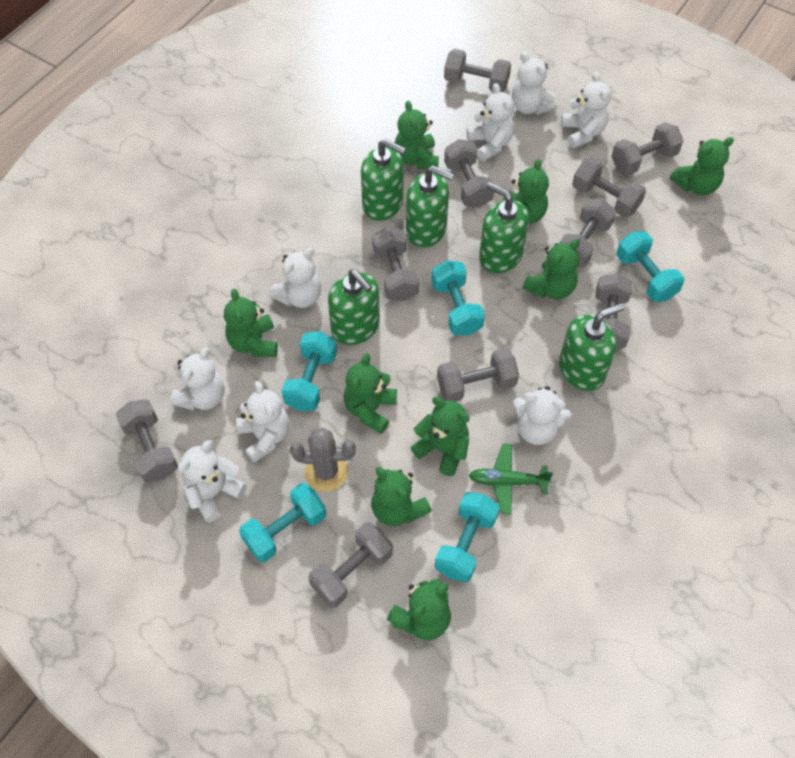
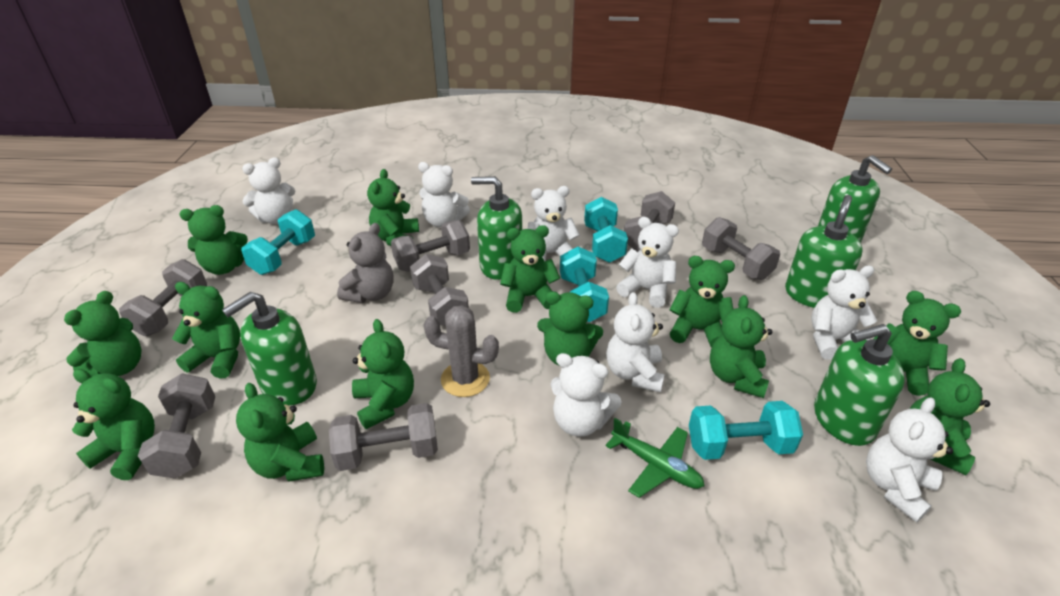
green teddy bear: [224,289,278,357] [343,353,397,434] [371,467,432,526] [387,579,451,640] [395,100,439,169] [411,397,469,476] [503,159,549,223] [523,239,580,299] [670,137,734,195] = 9 -> [64,291,141,376] [72,369,155,480] [172,282,240,378] [179,205,248,275] [236,383,324,482] [352,319,414,429] [367,169,419,246] [500,225,560,313] [537,291,603,366] [669,256,735,347] [710,295,772,398] [873,291,961,396] [909,358,990,475] = 13
grey dumbbell: [116,400,178,482] [308,522,393,607] [373,227,419,301] [437,348,519,402] [444,49,511,92] [444,139,494,208] [559,199,616,267] [572,157,646,218] [595,273,633,350] [611,122,684,175] = 10 -> [119,259,207,336] [138,373,216,479] [329,403,438,471] [391,220,470,272] [410,254,469,326] [624,191,675,252] [702,217,780,280] = 7
grey teddy bear: none = 0 -> [337,223,394,303] = 1
turquoise dumbbell: [239,483,326,562] [282,331,337,411] [431,260,485,336] [435,492,499,582] [616,231,684,302] = 5 -> [241,209,315,275] [560,247,609,322] [584,197,628,263] [689,401,803,460] = 4

